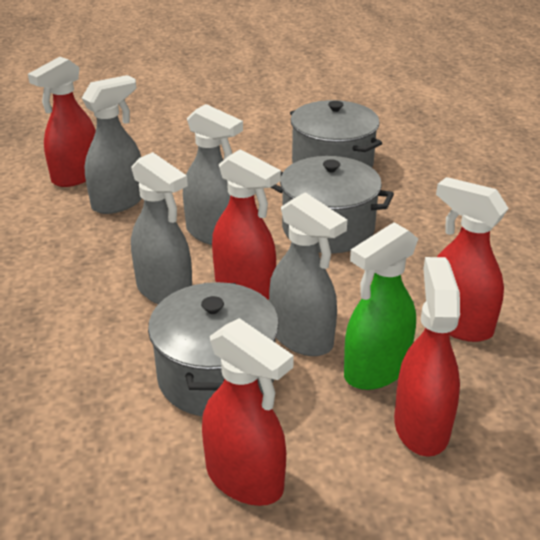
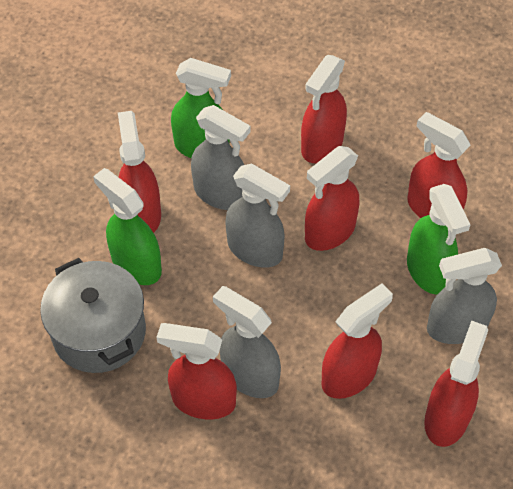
green spray bottle: [344,222,418,390] = 1 -> [93,168,162,285] [171,58,231,158] [407,184,471,295] = 3
grey pot: [148,282,279,416] [270,156,394,253] [290,100,382,168] = 3 -> [40,258,146,373] = 1
red spray bottle: [28,57,96,187] [202,318,294,506] [212,149,281,299] [394,257,460,457] [436,177,509,342] = 5 -> [118,111,161,233] [156,323,237,419] [301,55,347,163] [305,146,359,251] [321,283,393,399] [407,112,471,218] [424,320,488,447] = 7

